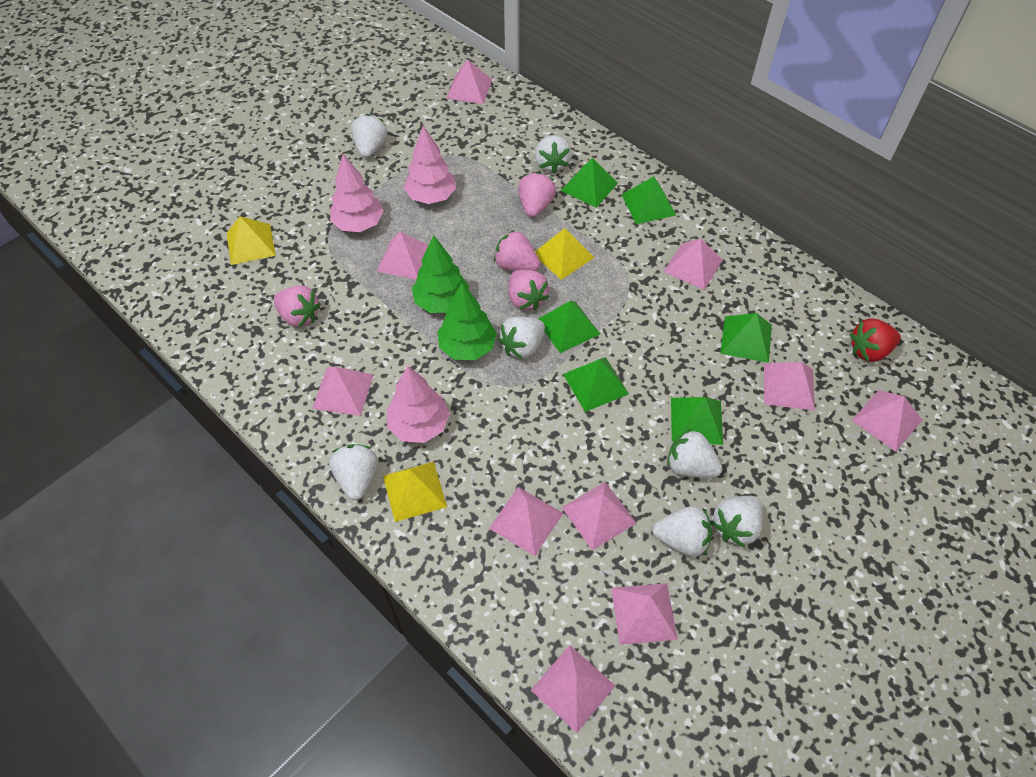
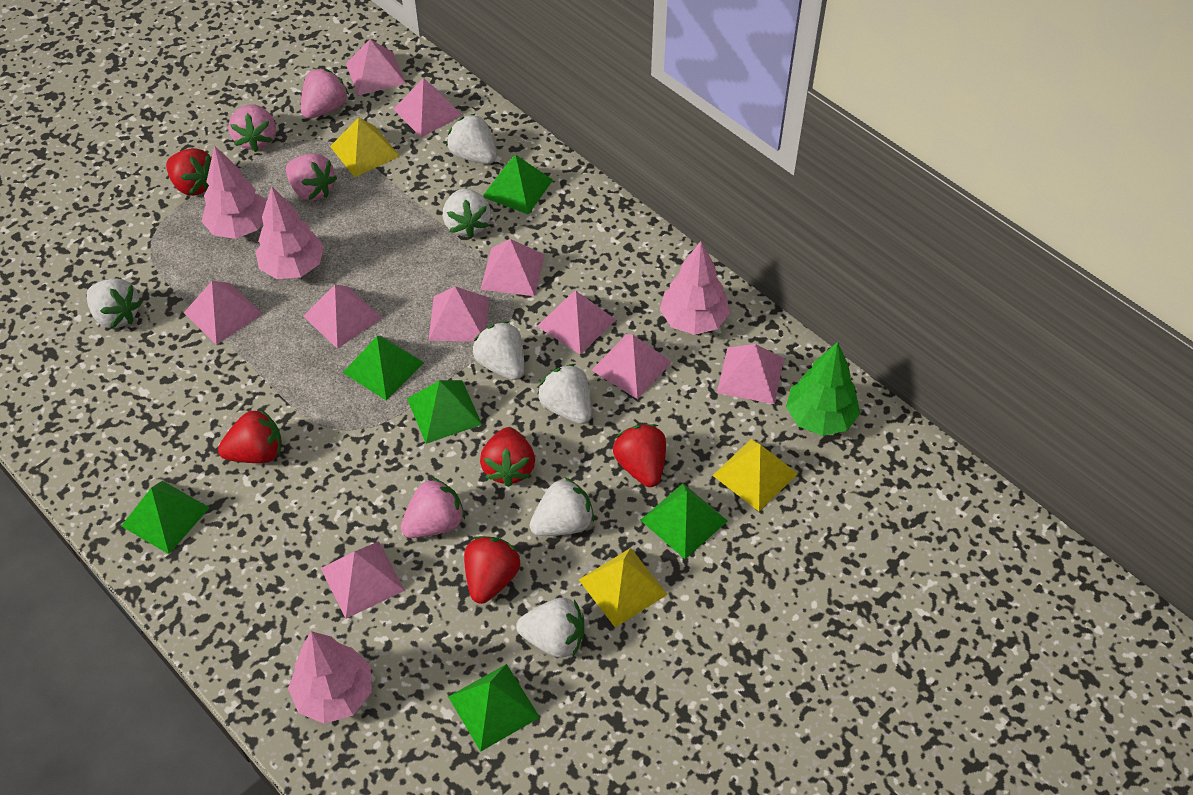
green tree: [412,235,469,313] [437,283,497,360] = 2 -> [786,342,860,436] = 1
pink tree: [330,154,384,232] [387,366,450,443] [404,126,456,204] = 3 -> [201,146,266,239] [255,186,324,279] [288,631,372,724] [660,241,730,335] = 4
red strawberry: [850,318,901,362] = 1 -> [166,148,212,196] [218,409,282,463] [464,536,520,604] [480,427,535,487] [613,424,666,487] = 5

